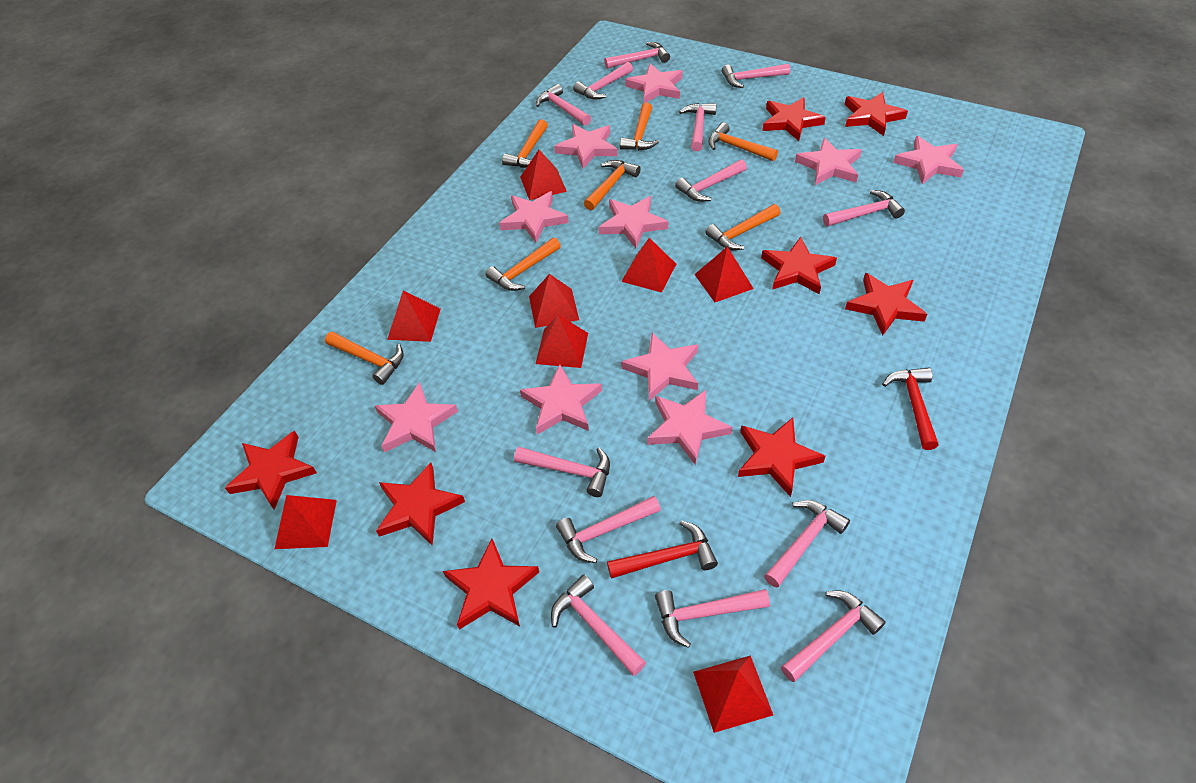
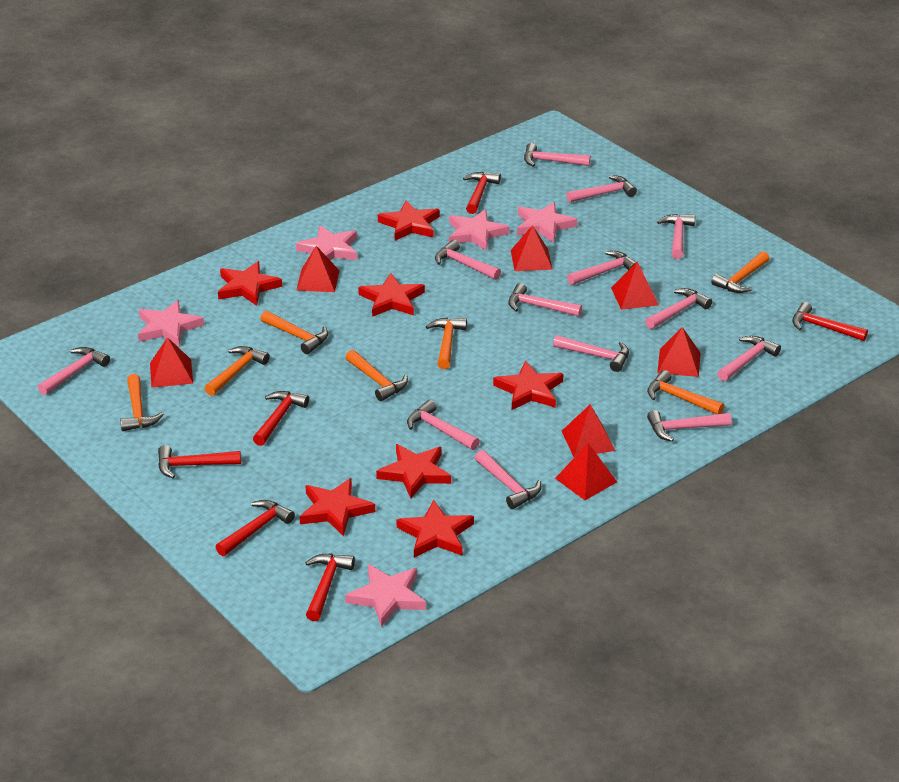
pink star: [375,382,458,452] [499,191,569,243] [520,364,602,435] [554,124,618,169] [599,196,668,248] [621,333,698,401] [625,64,683,103] [647,390,733,465] [795,138,862,185] [893,136,964,184] = 10 -> [138,300,204,346] [296,225,357,260] [345,564,426,627] [449,209,509,251] [517,202,577,243] = 5
red hammer: [607,520,718,579] [882,368,939,450] = 2 -> [158,445,241,479] [216,500,295,556] [253,391,309,446] [305,553,355,621] [463,172,501,214] [792,302,868,341] = 6
red pyramid: [275,495,337,549] [387,290,440,342] [520,150,567,200] [529,274,579,328] [535,315,588,368] [621,238,676,293] [693,655,773,733] [694,247,754,302] = 8 -> [150,337,193,388] [296,246,340,292] [511,225,553,271] [555,443,617,500] [562,404,615,457] [611,261,659,310] [657,327,701,377] = 7
red star: [225,431,317,510] [376,462,465,546] [443,539,539,630] [738,417,825,497] [761,237,837,294] [763,97,826,141] [845,92,908,136] [845,273,927,335] = 8 -> [218,261,282,306] [299,478,375,536] [358,273,425,317] [376,444,451,498] [378,200,440,241] [397,500,474,558] [493,361,563,410] = 7

